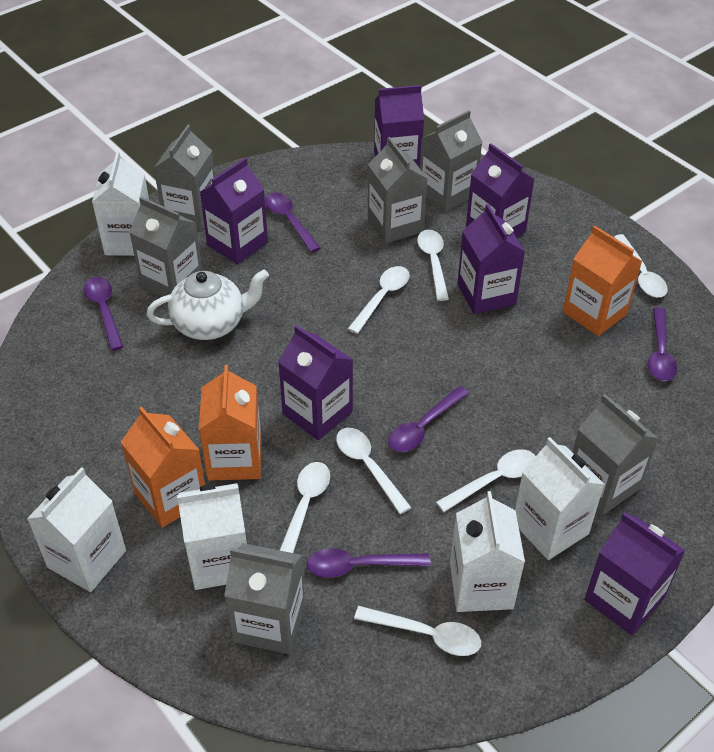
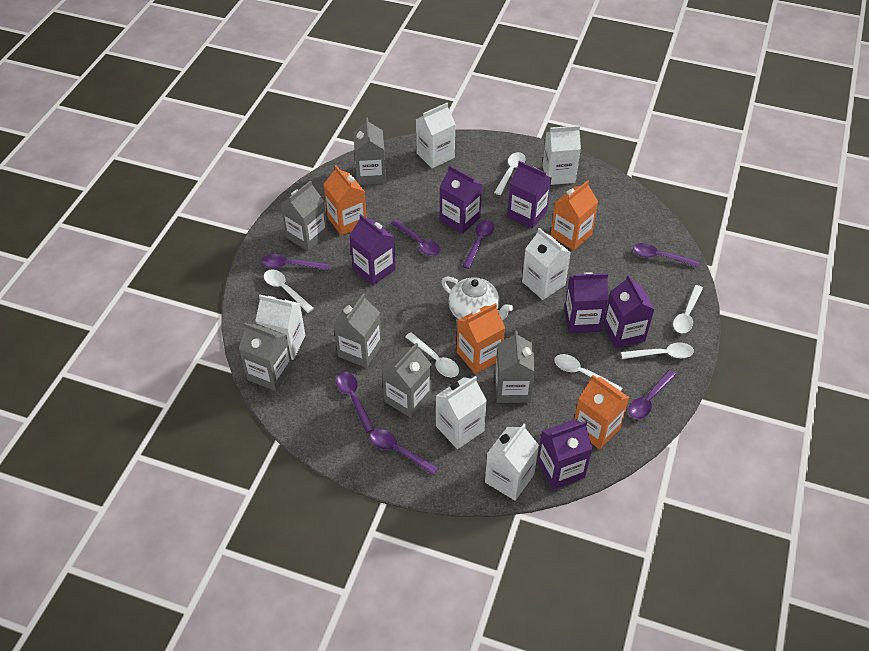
orange carton: [121,406,205,528] [199,365,262,481] [563,225,642,336] = 3 -> [323,165,367,236] [457,303,505,374] [550,180,598,251] [574,375,630,449] = 4
purple spoon: [84,277,123,351] [265,192,320,253] [307,548,431,578] [388,386,469,452] [648,307,677,381] = 5 -> [262,254,329,270] [336,372,375,433] [370,429,438,475] [391,220,440,256] [462,220,494,269] [628,370,676,419] [633,243,700,268] = 7
white carton: [27,467,126,592] [92,152,149,256] [177,483,247,590] [450,491,525,612] [515,437,605,560] = 5 -> [255,295,305,360] [416,103,455,168] [436,376,487,449] [485,424,539,501] [522,228,571,300] [542,125,581,185] = 6
white spoon: [280,462,330,553] [336,428,412,514] [348,266,410,334] [354,606,481,656] [417,230,449,301] [436,449,536,512] [614,234,668,297] = 7 -> [264,270,314,313] [405,332,459,377] [494,152,525,195] [554,354,622,391] [621,342,694,359] [673,285,703,334] = 6

